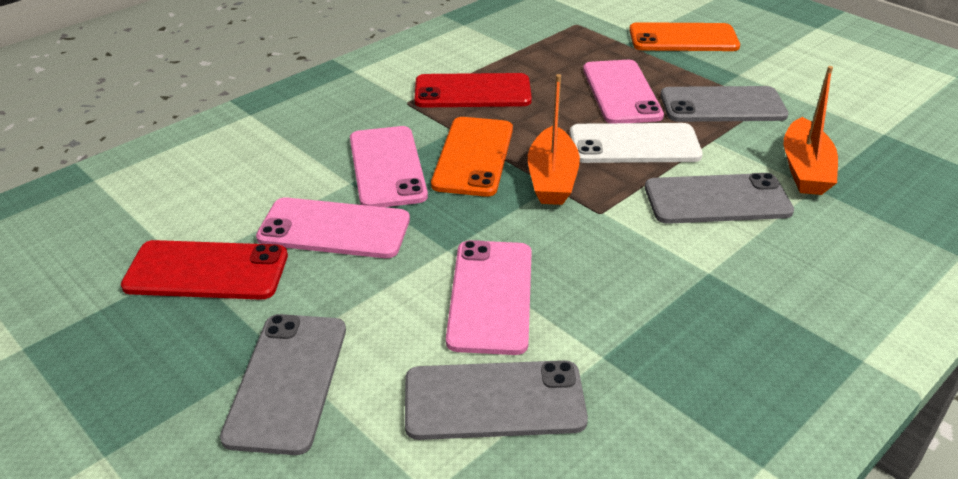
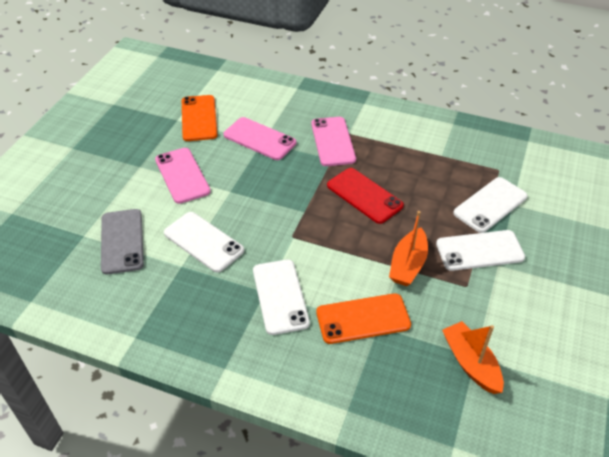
grey phone: [220,314,346,455] [405,360,588,440] [645,173,794,224] [661,86,789,122] = 4 -> [101,209,144,274] = 1
pink phone: [256,197,410,258] [350,126,428,207] [446,240,532,355] [583,60,664,123] = 4 -> [155,148,211,204] [224,117,296,160] [311,117,356,166] = 3
red phone: [121,240,288,300] [414,73,532,107] = 2 -> [327,168,404,224] = 1
white phone: [570,123,703,163] = 1 -> [164,212,244,273] [253,259,310,335] [436,230,525,271] [453,177,528,233] = 4

